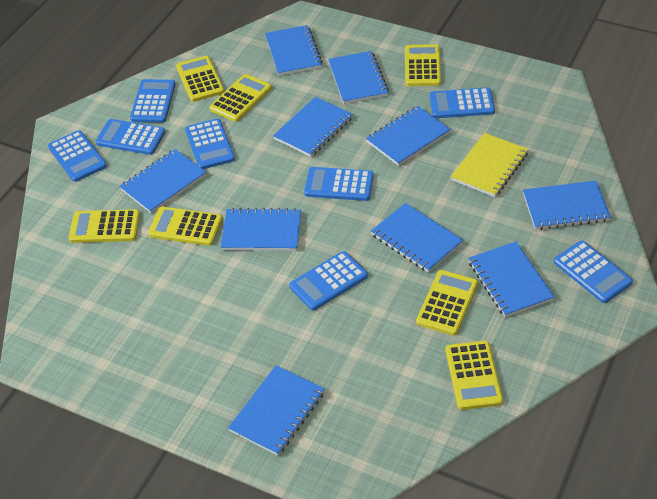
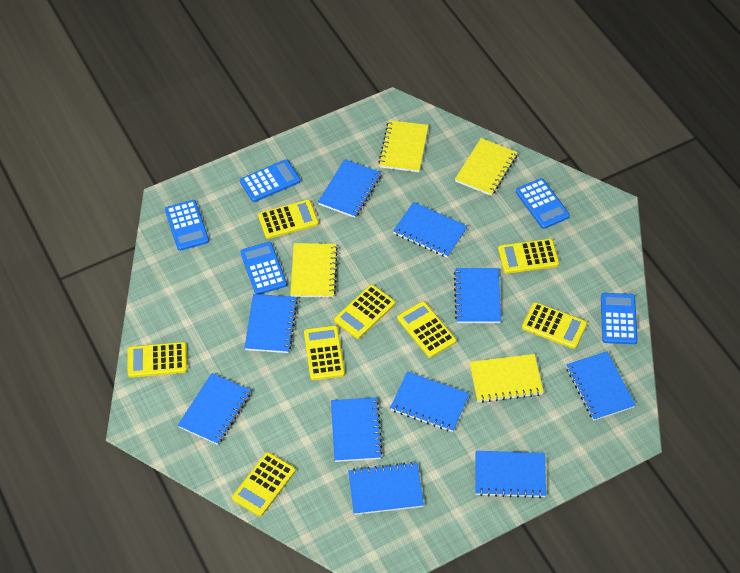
blue calculator: [48,130,107,182] [96,119,165,155] [130,79,176,123] [185,119,235,169] [289,251,368,311] [304,167,374,201] [430,87,495,118] [554,240,633,303] = 8 -> [165,200,209,251] [240,159,301,202] [240,242,287,294] [516,178,570,229] [601,293,638,344] = 5
yellow calculator: [69,209,140,243] [148,207,223,246] [176,56,224,102] [209,74,272,122] [405,44,441,86] [416,270,478,335] [445,341,503,410] = 7 -> [127,342,187,378] [232,452,295,517] [258,199,319,239] [304,325,345,380] [334,284,395,339] [397,301,456,358] [498,239,559,274] [522,302,587,349] = 8
yellow notebook: [451,133,529,197] = 1 -> [290,243,338,298] [378,120,429,172] [455,138,518,196] [470,354,544,403] = 4

